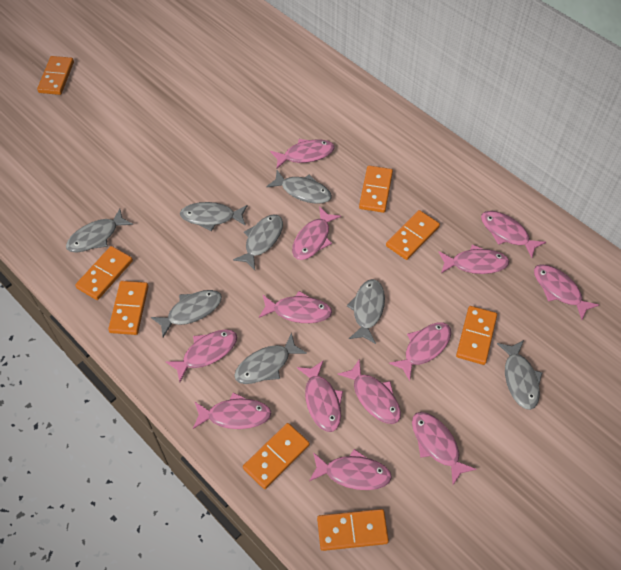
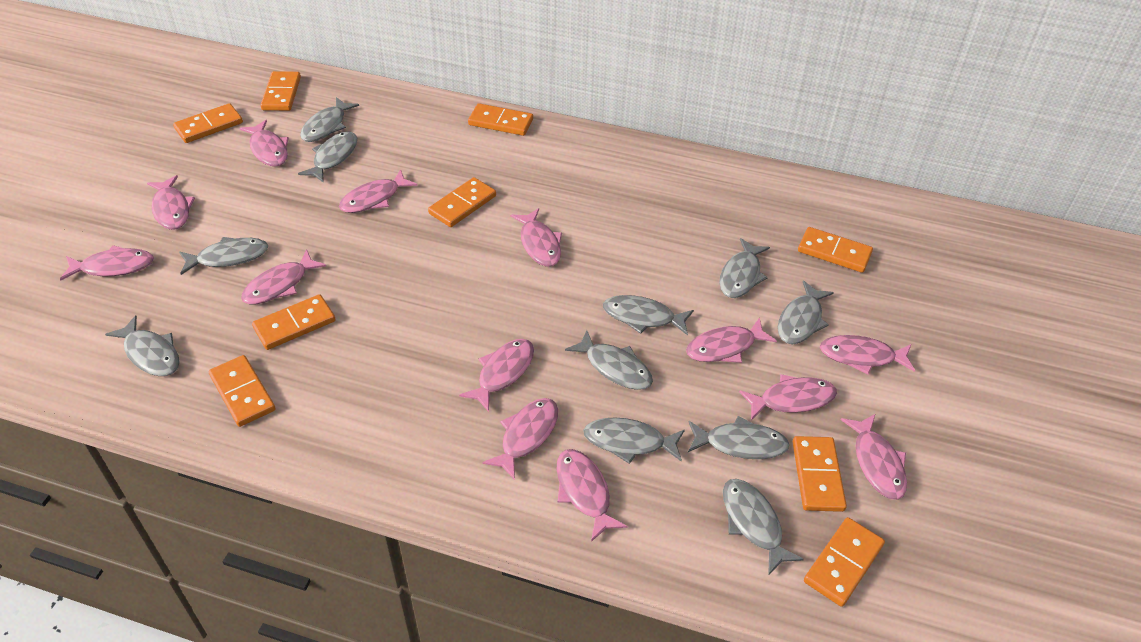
grey fish: [66,208,133,253] [151,290,222,337] [180,202,248,231] [233,214,283,270] [234,333,307,384] [266,170,332,204] [347,279,385,344] [497,340,543,410] = 8 -> [105,315,180,376] [179,237,269,275] [298,131,357,183] [300,97,359,142] [565,330,653,390] [583,417,685,464] [603,295,694,336] [688,416,789,459] [719,238,770,298] [723,479,804,576] [778,281,834,344] = 11
orange domino: [37,56,74,95] [75,246,133,300] [108,281,149,335] [243,423,310,489] [317,509,389,551] [359,166,393,213] [386,210,440,260] [456,306,497,365] = 8 -> [173,103,243,143] [209,355,276,427] [252,294,336,350] [261,71,301,111] [428,177,496,227] [468,103,533,136] [793,436,847,512] [798,227,873,273] [804,517,885,607] = 9

